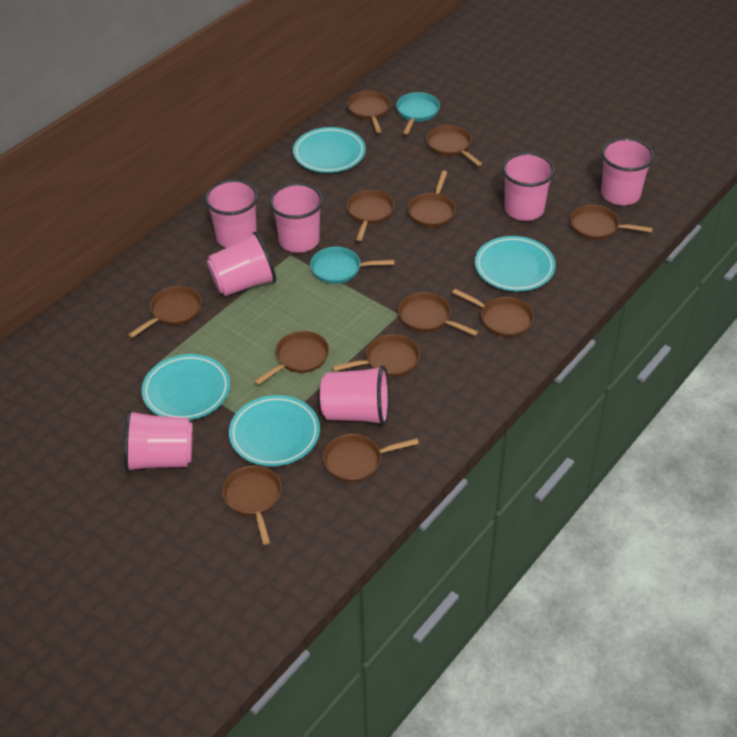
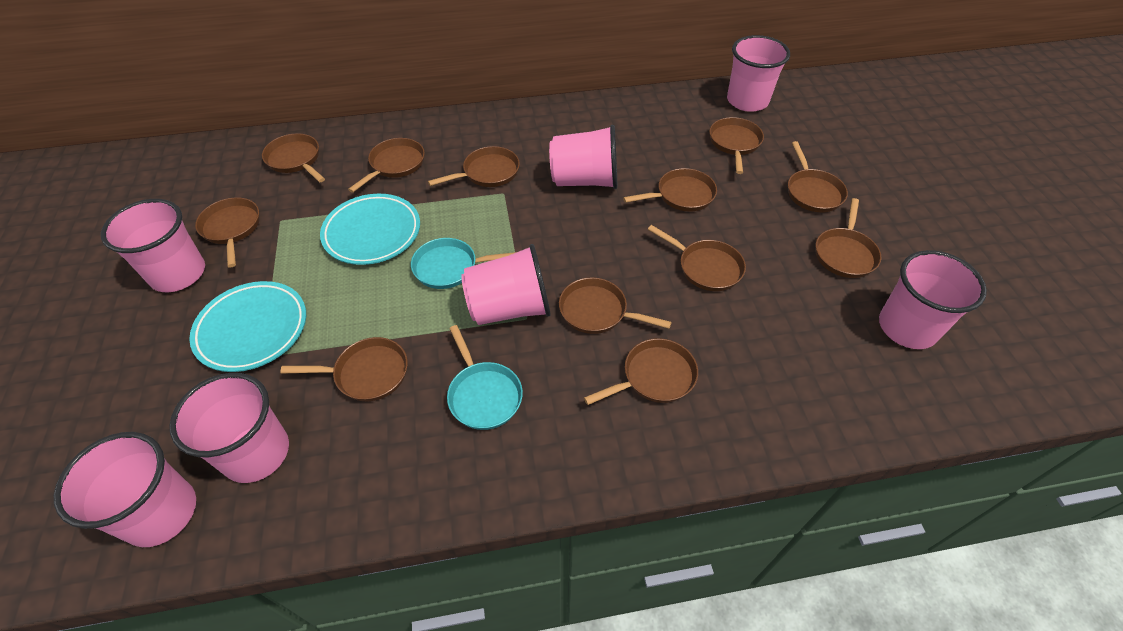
turquoise plate: [142,354,230,420] [229,395,320,466] [293,127,366,173] [475,236,556,291] = 4 -> [189,281,306,372] [320,194,420,265] = 2

